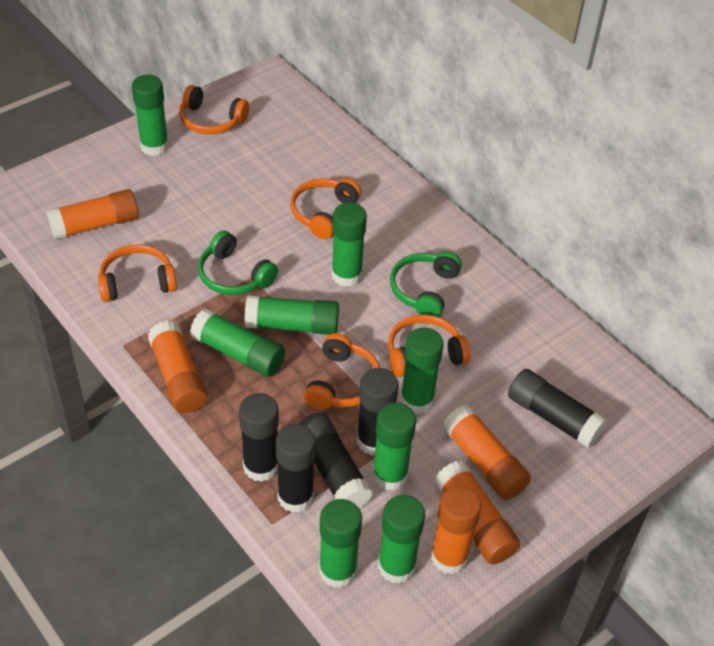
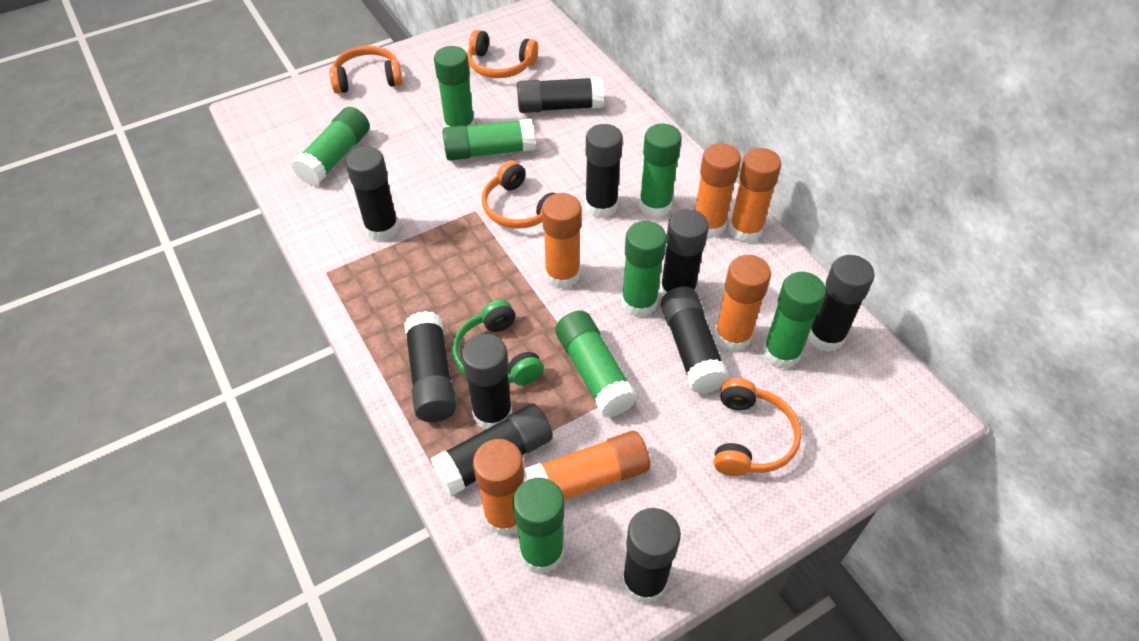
black glue stick: [239,393,279,482] [276,424,316,513] [299,413,373,508] [357,368,399,455] [508,369,607,449] = 5 -> [345,146,399,241] [404,311,457,422] [431,403,553,496] [461,334,512,430] [517,77,604,113] [585,124,623,218] [622,508,681,604] [660,209,709,296] [661,287,729,394] [808,255,875,352] = 10
green headphones: [198,231,278,295] [390,251,462,317] = 2 -> [452,300,544,385] = 1
orange glue stick: [47,189,139,240] [148,321,207,413] [431,485,482,574] [434,461,520,564] [443,405,531,500] = 5 -> [473,439,524,536] [525,431,650,500] [542,193,582,289] [695,143,741,238] [714,255,771,352] [729,148,781,243] = 6
orange headphones: [98,244,177,302] [179,85,249,134] [290,178,361,239] [304,333,380,410] [388,315,471,377] = 5 -> [329,46,403,94] [467,30,538,78] [482,160,556,229] [714,378,802,476] = 4

